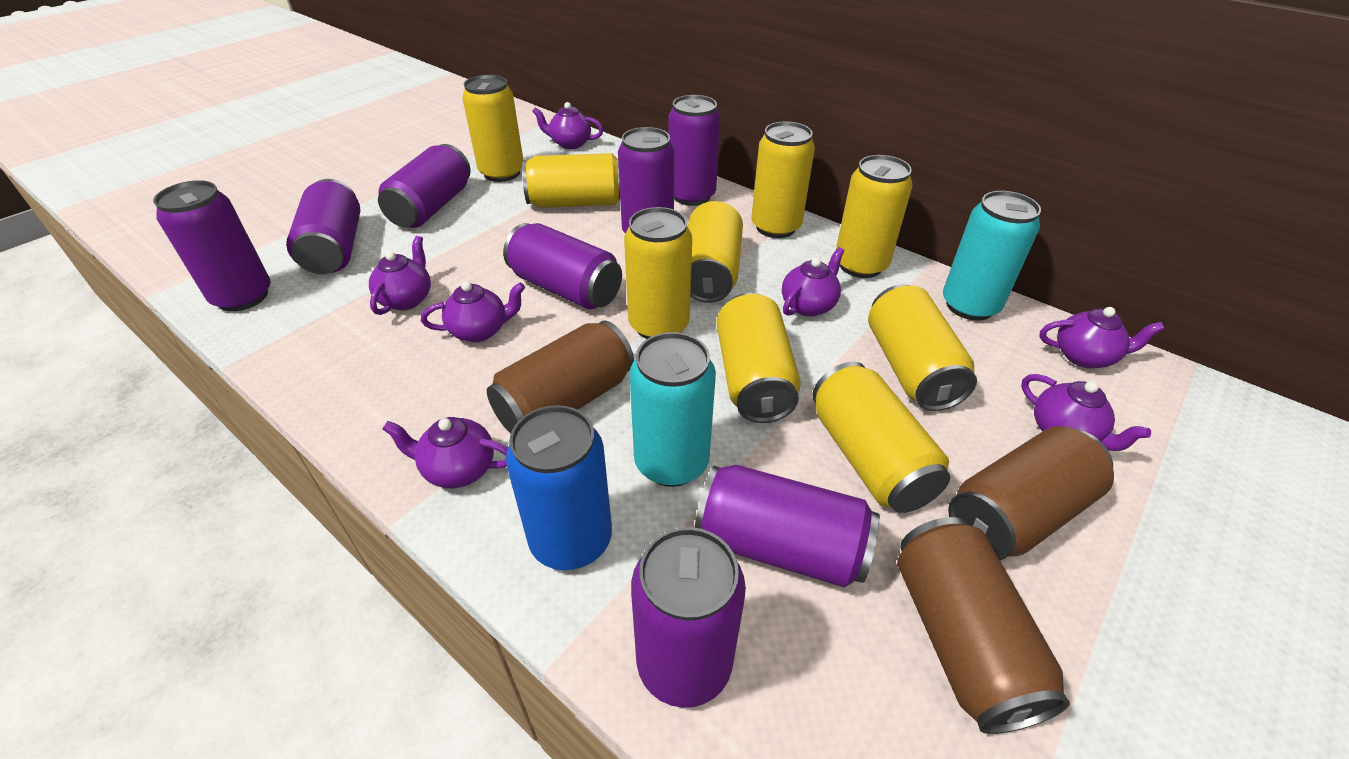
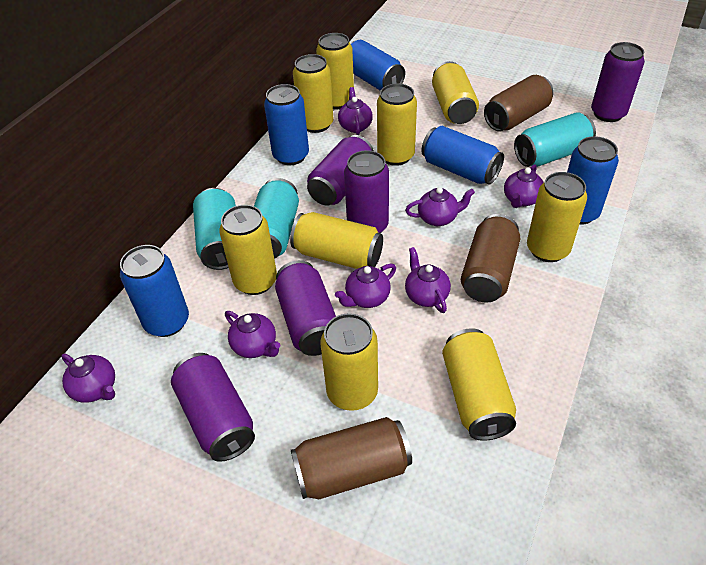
blue can: [506,405,612,570] = 1 -> [120,245,189,337] [264,84,309,166] [350,40,405,91] [421,126,504,185] [567,136,619,225] = 5
purple can: [153,180,271,311] [286,179,360,274] [378,144,471,228] [503,223,622,310] [618,127,675,233] [631,527,746,708] [668,95,720,206] [695,465,880,588] = 8 -> [171,353,255,462] [275,260,336,356] [307,135,374,206] [344,150,389,233] [591,42,645,122] = 5
turquoise can: [630,332,716,487] [943,191,1041,321] = 2 -> [193,188,236,270] [254,178,299,259] [514,112,596,167] = 3

